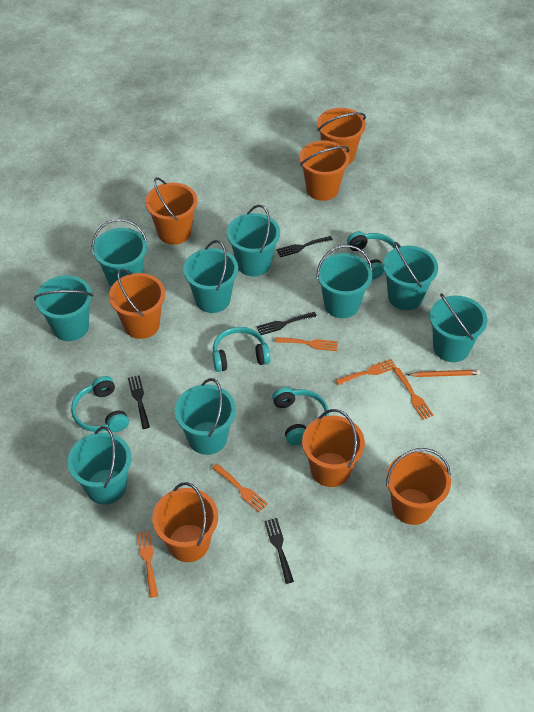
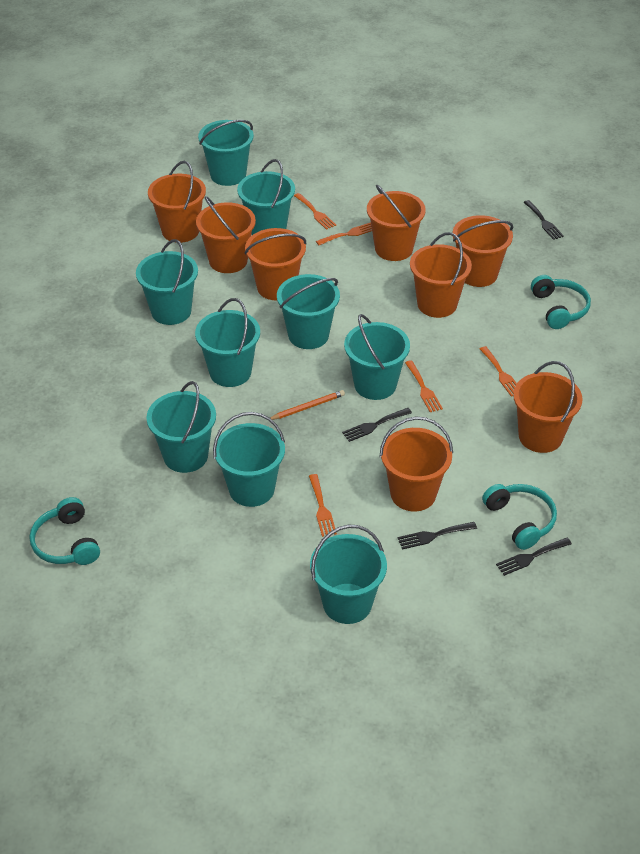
orange bucket: [109,269,165,339] [145,177,198,245] [152,482,218,562] [299,140,350,201] [302,409,365,487] [317,108,366,165] [386,448,451,525] = 7 -> [148,161,206,243] [196,196,256,273] [245,228,306,300] [367,185,426,261] [380,417,453,511] [410,232,472,318] [453,215,513,287] [513,361,583,453] = 8
turquoise headphones: [71,376,129,432] [213,327,270,372] [272,387,329,445] [347,231,396,279] = 4 -> [29,497,100,565] [482,484,557,550] [531,275,591,329] = 3

